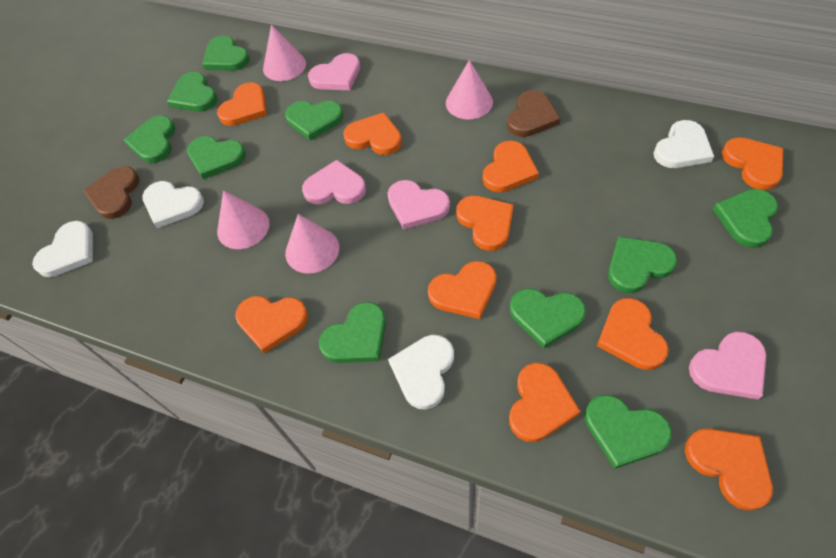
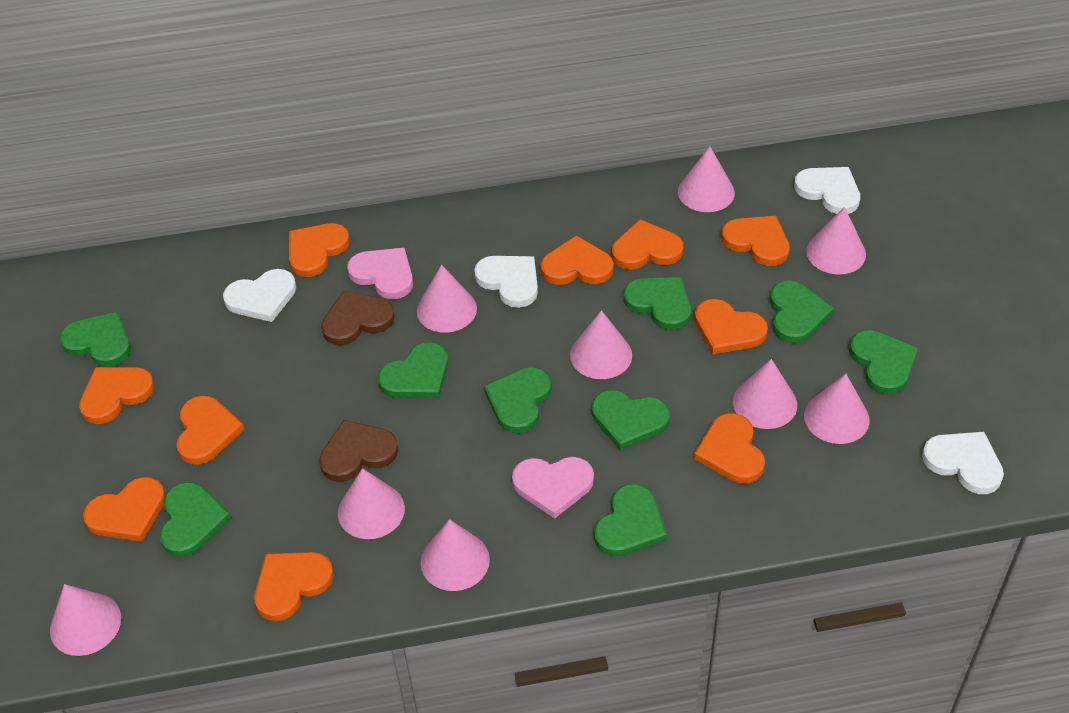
green heart: [124,116,175,163] [167,72,217,112] [187,136,246,179] [202,36,250,71] [285,101,343,140] [319,302,386,363] [510,288,586,348] [585,394,672,469] [608,237,677,293] [713,189,778,248] = 10 -> [60,312,131,367] [160,482,231,557] [378,342,448,398] [484,367,551,434] [592,390,670,450] [594,484,667,556] [623,277,691,330] [770,281,834,343] [849,330,918,395] = 9
pink cone: [217,190,270,249] [263,24,306,81] [285,214,339,274] [446,60,493,119] = 4 -> [50,584,121,656] [338,468,405,539] [417,265,477,333] [421,519,490,591] [570,310,632,379] [678,146,735,212] [733,359,797,429] [804,374,870,444] [806,207,866,274] = 9
pink heart: [302,160,366,205] [308,53,360,90] [387,180,450,230] [689,332,766,400] = 4 -> [347,248,413,299] [512,457,594,519] = 2

